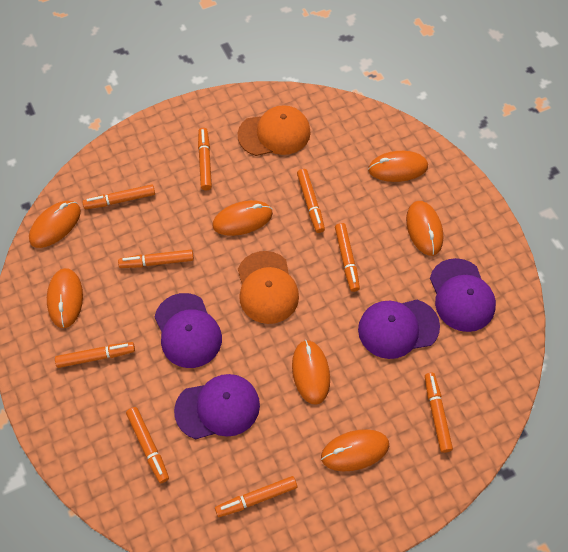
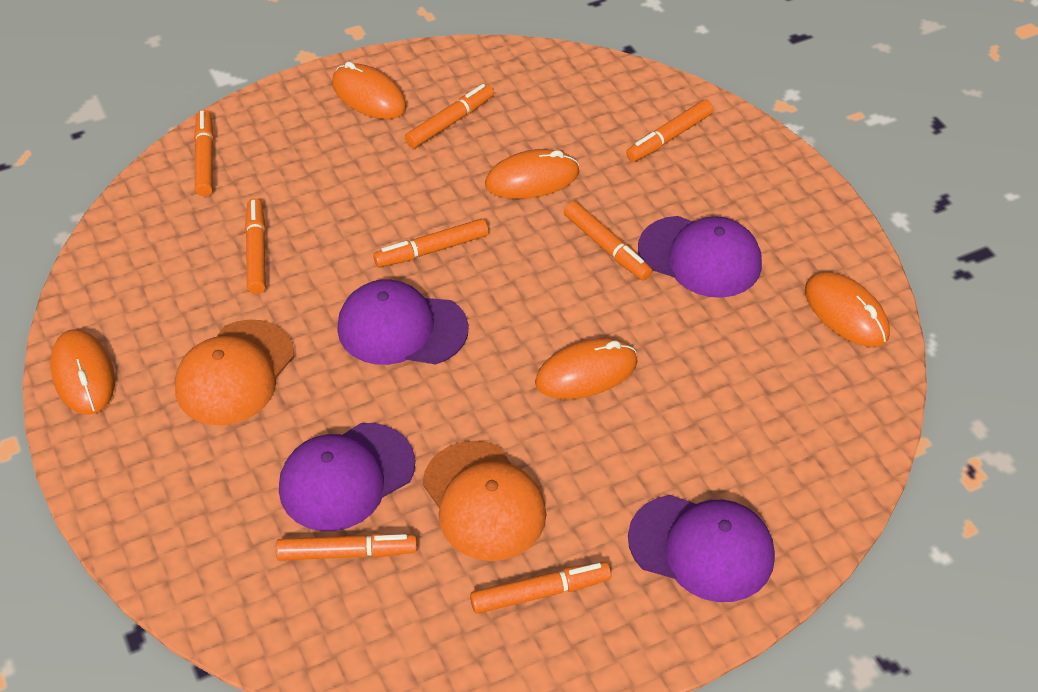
orange marker: [55,342,135,368] [82,184,155,209] [118,250,194,268] [126,407,169,483] [198,128,212,190] [215,476,297,517] [297,169,325,233] [335,223,360,292] [425,373,453,453] = 9 -> [194,110,214,196] [245,198,266,294] [276,533,417,561] [373,219,489,267] [405,84,494,148] [470,562,611,614] [564,201,652,280] [626,100,713,162] = 8
orange mouse: [29,201,81,248] [47,268,83,328] [212,200,273,236] [292,340,330,405] [321,429,389,472] [368,151,428,182] [406,201,443,256] = 7 -> [50,329,115,415] [332,61,407,119] [485,149,579,199] [535,338,638,399] [805,272,890,347] = 5

